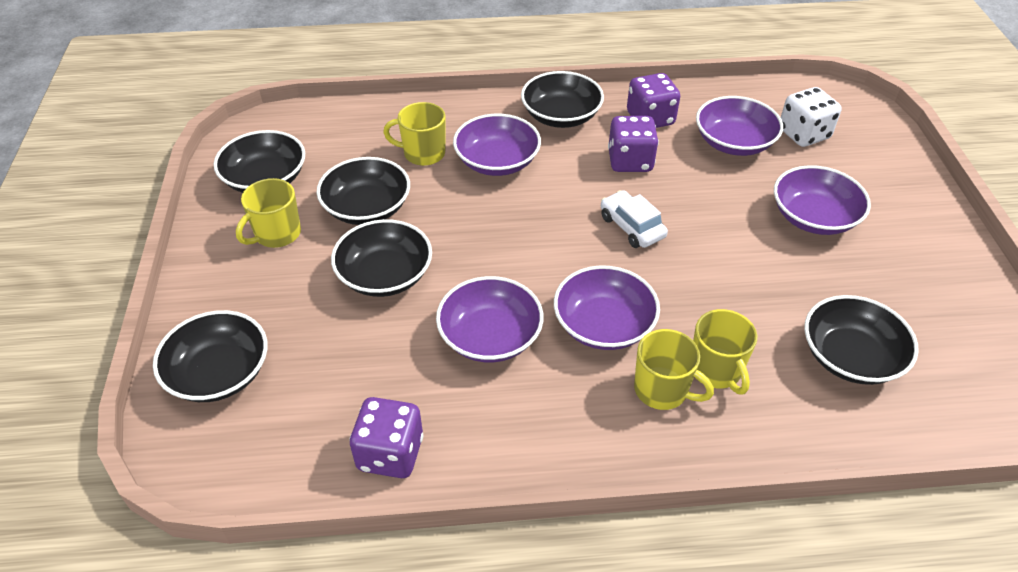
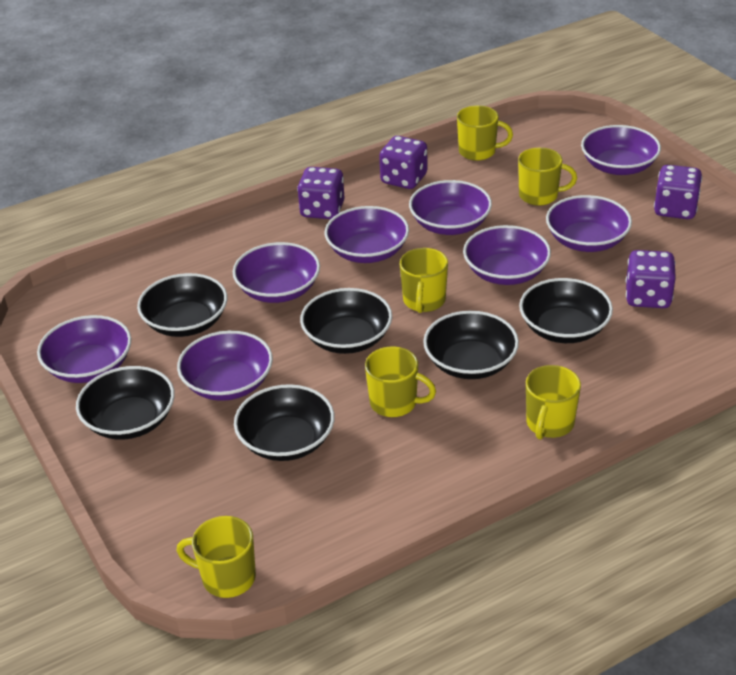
purple bowl: [436,276,544,362] [453,114,541,176] [554,265,660,350] [696,96,783,156] [774,165,871,235] = 5 -> [37,315,131,383] [177,331,273,401] [233,242,320,303] [325,206,409,263] [409,180,492,235] [463,225,551,285] [546,195,632,252] [581,125,661,175] = 8
purple dice: [350,397,423,478] [608,116,659,172] [627,73,680,128] = 3 -> [297,167,345,219] [379,136,428,189] [626,250,676,308] [654,165,702,219] = 4
white car: [601,190,668,248] = 1 -> none = 0
white dice: [781,87,842,147] = 1 -> none = 0
yellow mug: [236,178,301,248] [383,102,445,166] [634,329,714,410] [693,309,757,395] = 4 -> [176,516,256,598] [365,347,436,417] [400,248,448,313] [457,106,513,161] [518,148,577,206] [526,365,581,440] = 6

